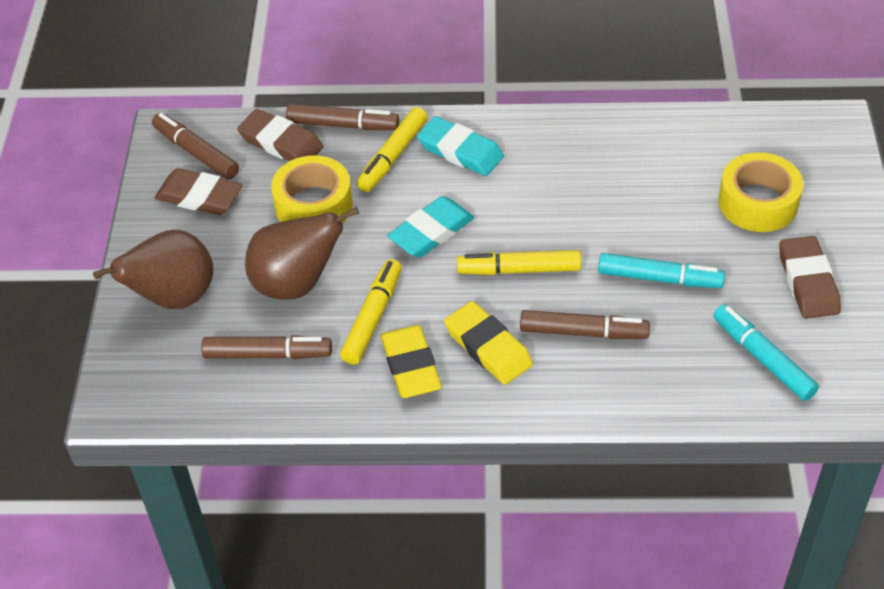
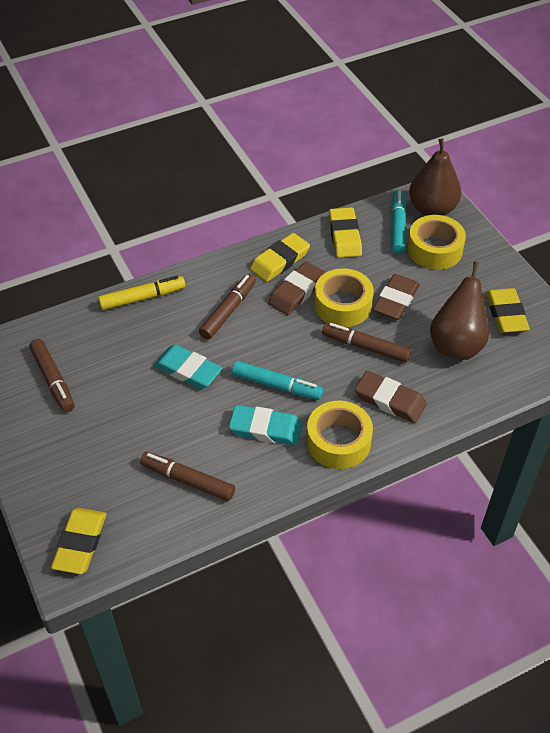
yellow eraser: [381,325,442,398] [444,301,533,385] = 2 -> [51,508,106,574] [250,233,310,282] [329,207,362,258] [486,288,530,333] = 4
yellow marker: [340,259,402,365] [357,107,428,192] [457,250,581,275] = 3 -> [98,276,185,310] = 1
yellow tape: [271,155,353,223] [718,152,803,232] = 2 -> [307,401,373,469] [314,268,374,327] [407,215,466,270] = 3

